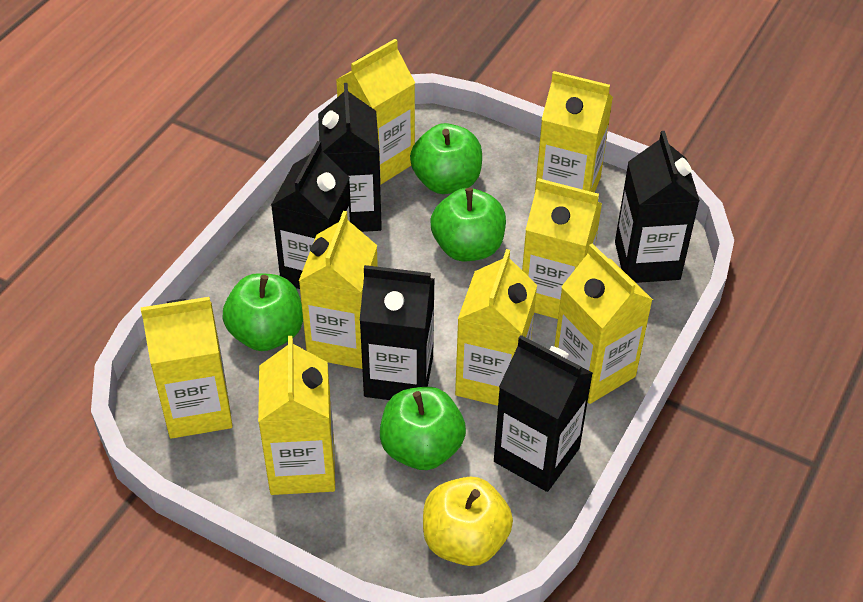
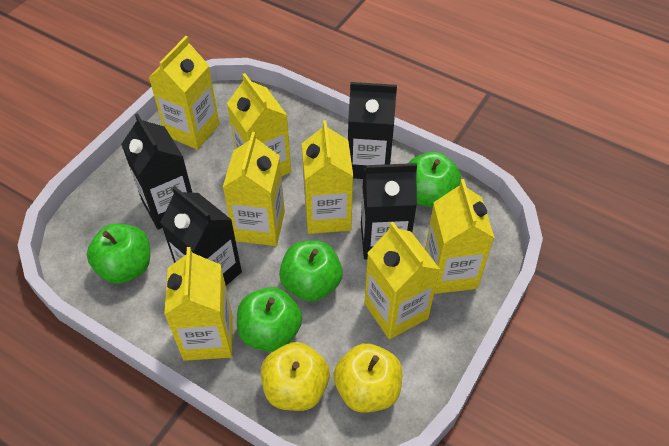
black carton: [271,141,352,289] [318,83,382,232] [359,265,435,400] [494,335,593,492] [615,131,700,283] = 5 -> [121,113,192,230] [160,186,242,286] [348,82,397,179] [361,163,417,260] = 4
yellow apple: [423,477,513,566] = 1 -> [261,342,330,411] [334,343,402,413] = 2
yellow carton: [140,297,232,439] [258,336,335,495] [299,211,378,369] [336,39,415,184] [455,249,537,406] [522,178,602,319] [535,71,613,193] [554,243,653,404] = 8 -> [149,36,220,150] [164,247,233,361] [223,132,285,246] [227,73,291,177] [302,120,353,234] [365,222,440,339] [425,179,494,294] = 7

